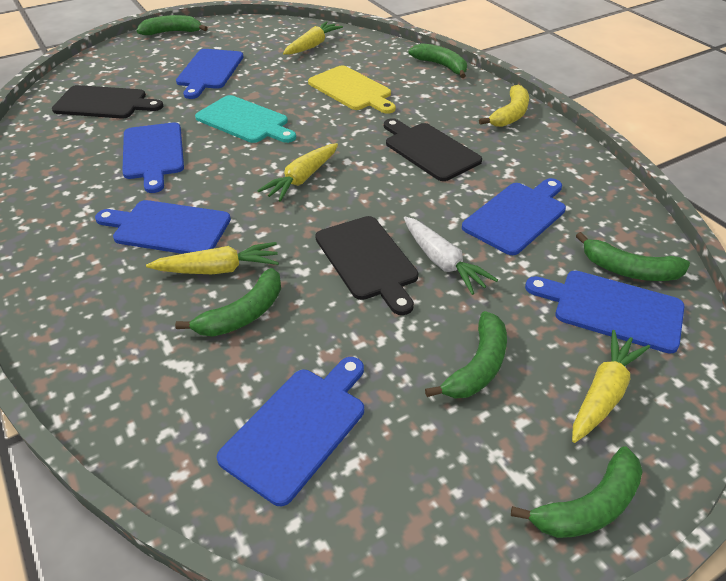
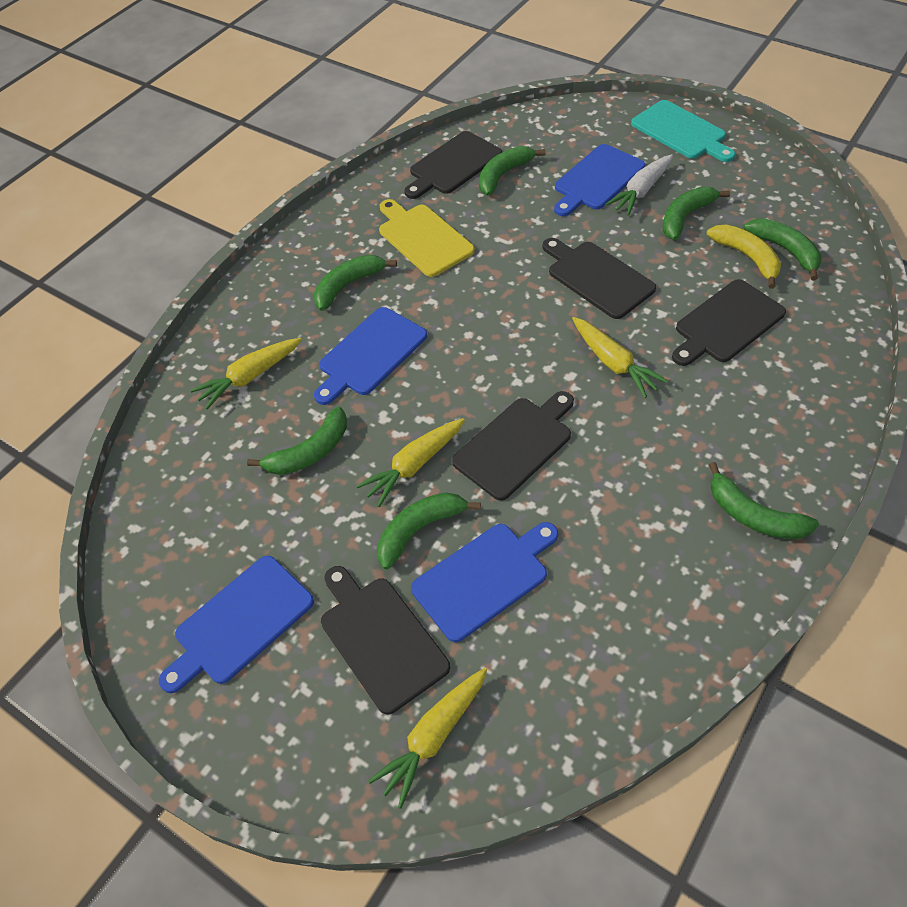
black cutting board: [52,85,163,119] [315,216,418,315] [384,118,482,181] = 3 -> [321,566,450,715] [404,131,502,199] [452,391,574,501] [542,238,656,319] [672,279,786,366] = 5
blue cutting board: [95,200,231,254] [122,122,184,193] [176,49,244,99] [216,357,364,506] [462,178,566,255] [525,270,685,354] = 6 -> [159,556,314,693] [314,307,427,405] [411,522,558,642] [554,144,646,216] = 4
green banana: [137,15,208,35] [175,268,281,336] [408,43,467,78] [425,311,507,398] [511,446,643,538] [576,232,690,281] = 6 -> [247,407,347,475] [314,255,397,311] [378,492,481,570] [479,146,545,196] [663,187,730,240] [709,462,819,539] [743,218,821,280] = 7

